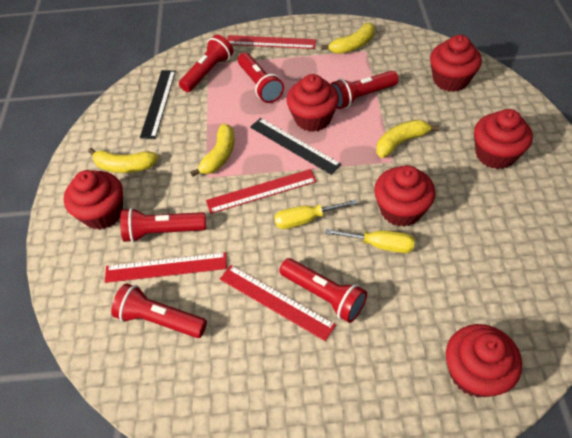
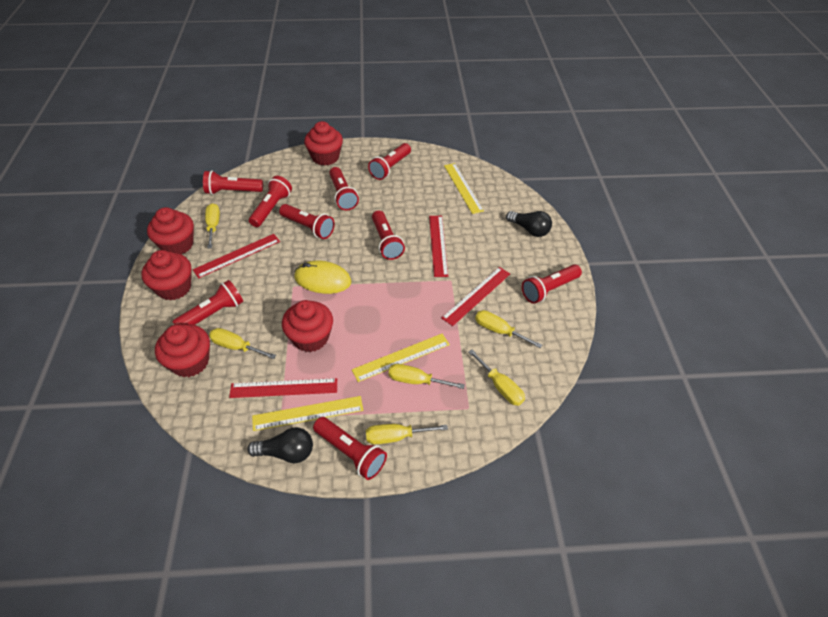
black light bulb: none = 0 -> [247,427,313,463] [506,211,552,237] = 2
black ruler: [140,70,176,139] [250,118,342,175] = 2 -> none = 0
red cupcake: [64,170,123,230] [286,74,339,132] [374,165,436,227] [430,35,482,92] [446,324,522,398] [474,109,533,169] = 6 -> [142,250,192,300] [147,207,194,254] [155,324,210,377] [282,300,333,352] [304,121,343,166] = 5
red flashlight: [111,283,207,338] [120,208,206,243] [179,35,233,92] [238,53,284,103] [280,258,367,323] [331,71,399,109] = 6 -> [172,280,243,325] [203,170,263,195] [249,176,292,227] [279,204,335,239] [313,417,387,480] [329,167,359,210] [368,143,411,180] [372,210,405,260] [522,264,582,304] = 9
yellow banana: [88,148,158,173] [190,124,235,177] [322,23,375,54] [376,120,439,158] = 4 -> none = 0
yellow mouse: none = 0 -> [294,261,351,294] = 1
yellow ruler: none = 0 -> [252,396,363,431] [352,333,450,382] [444,163,484,214] = 3
yellow screwdriver: [274,199,358,229] [325,229,415,253] = 2 -> [205,203,220,249] [209,328,276,359] [366,424,448,444] [388,364,465,389] [468,349,525,406] [475,310,542,348] = 6

